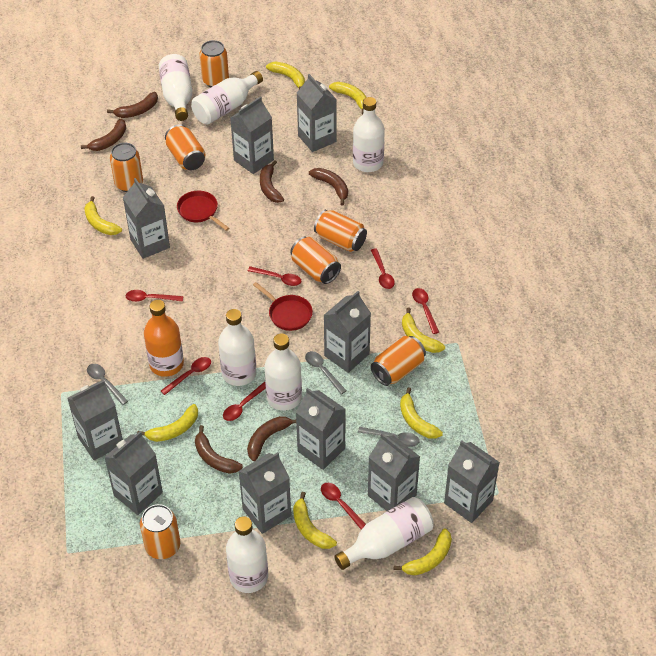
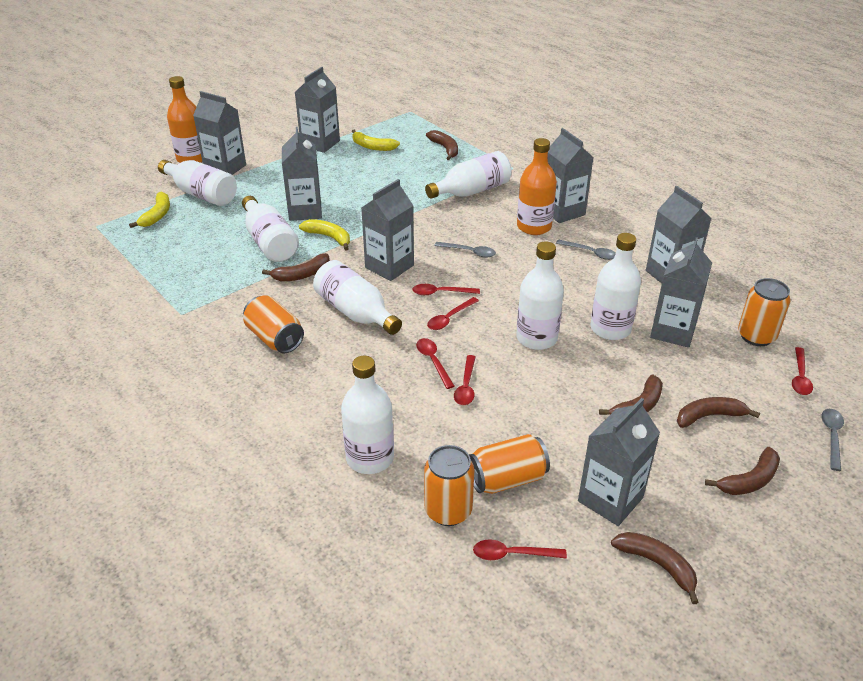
grey carton: [67,380,123,460] [104,431,163,515] [123,178,170,259] [230,96,274,174] [238,452,291,534] [296,388,346,470] [297,74,337,152] [324,291,371,373] [368,433,420,511] [444,440,500,523] = 10 -> [193,91,246,175] [282,127,322,221] [294,67,340,153] [361,179,414,281] [548,128,594,223] [578,398,660,526] [646,186,712,283] [650,237,712,348] = 8
orange bottle: [144,300,184,377] = 1 -> [167,76,202,163] [517,138,557,235] = 2
orange can: [110,143,143,192] [140,504,180,559] [165,124,205,170] [199,40,229,87] [290,237,341,284] [314,210,367,252] [371,336,426,386] = 7 -> [243,295,304,353] [424,445,474,526] [469,434,550,494] [738,278,790,346] = 4
red pan: [177,191,229,231] [253,282,313,331] = 2 -> none = 0
red spoon: [125,290,184,302] [161,357,211,395] [223,382,266,421] [248,266,301,286] [321,483,366,530] [371,248,395,289] [412,288,439,334] = 7 -> [412,284,480,295] [416,338,455,389] [427,297,479,330] [454,355,475,405] [473,539,567,560] [792,347,813,395] = 6
yellow banana: [84,196,122,235] [137,404,198,442] [266,61,305,89] [293,492,337,549] [329,82,367,114] [394,528,452,575] [400,387,443,439] [402,307,445,353] = 8 -> [129,192,170,228] [299,219,350,251] [352,130,400,151] = 3

